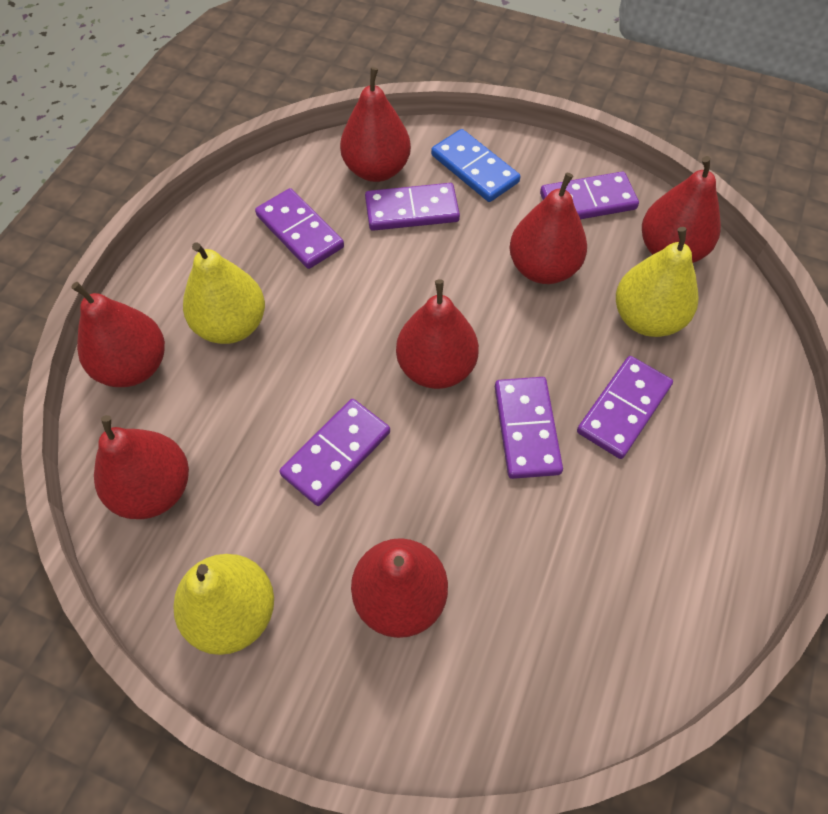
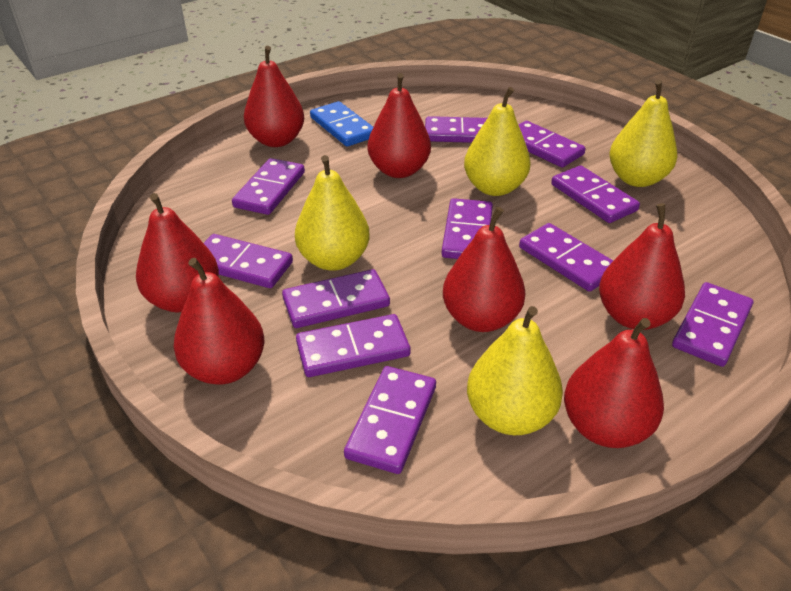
purple domino: [255,188,344,269] [279,399,390,506] [365,183,460,231] [495,377,563,479] [540,171,639,219] [577,356,673,459] = 6 -> [204,234,293,288] [232,158,305,215] [282,269,390,328] [296,314,411,377] [344,366,436,474] [425,116,487,143] [442,198,493,259] [518,121,586,167] [519,223,613,292] [551,165,640,223] [672,282,753,367] = 11
yellow pear: [173,554,274,655] [183,242,265,344] [616,227,698,337] = 3 -> [295,155,370,271] [464,87,531,196] [467,306,563,435] [610,80,677,187] = 4

